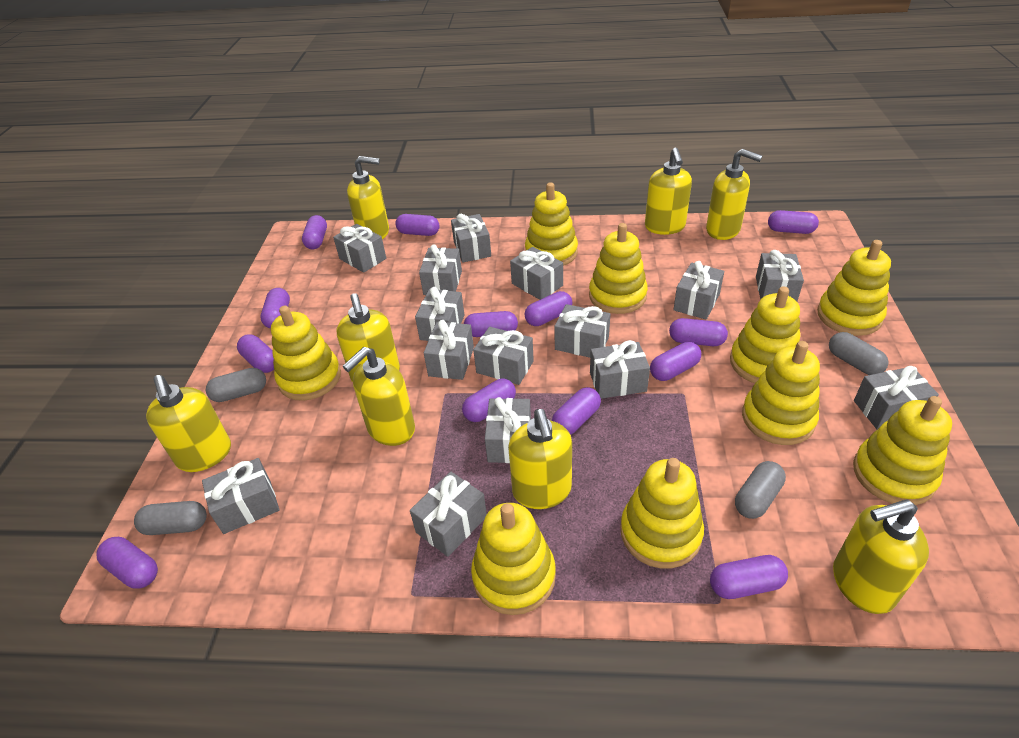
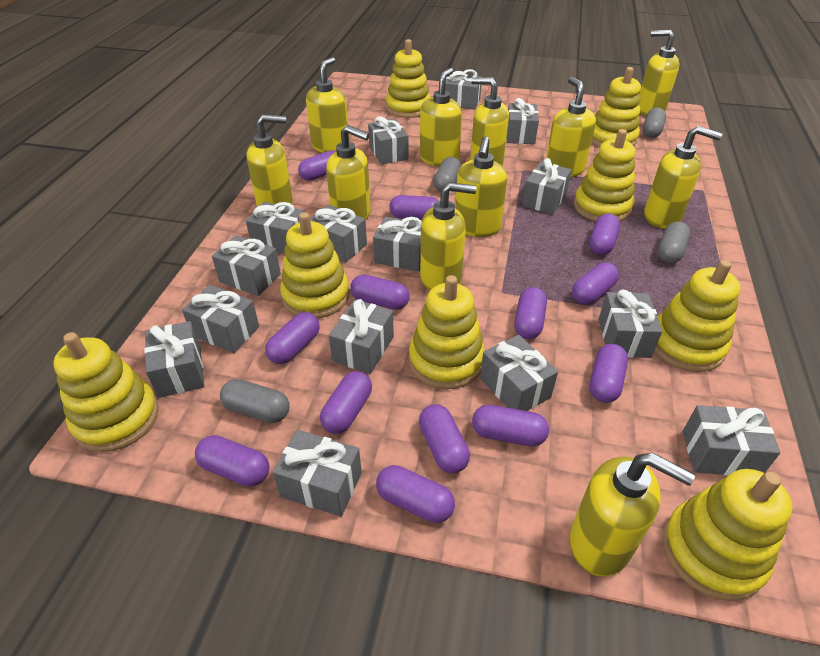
yellow soap dispenser: [146,375,231,472] [337,293,400,382] [343,347,415,446] [347,156,389,239] [508,409,572,509] [645,148,692,235] [706,149,762,240] [833,499,929,614] = 8 -> [247,114,293,207] [306,57,349,153] [326,125,371,220] [420,68,462,167] [420,182,476,291] [455,136,507,237] [470,77,509,165] [546,77,596,178] [570,453,695,576] [639,30,680,116] [644,126,722,229] = 11
yellow stacking toy: [271,306,341,401] [471,503,556,615] [525,182,578,266] [589,223,648,314] [620,458,704,569] [730,286,800,383] [742,341,820,445] [817,240,891,336] [853,396,952,505] = 9 -> [54,332,159,452] [280,212,350,319] [386,39,431,118] [409,275,485,389] [574,129,636,222] [592,67,641,147] [654,260,741,372] [663,469,792,601] = 8

